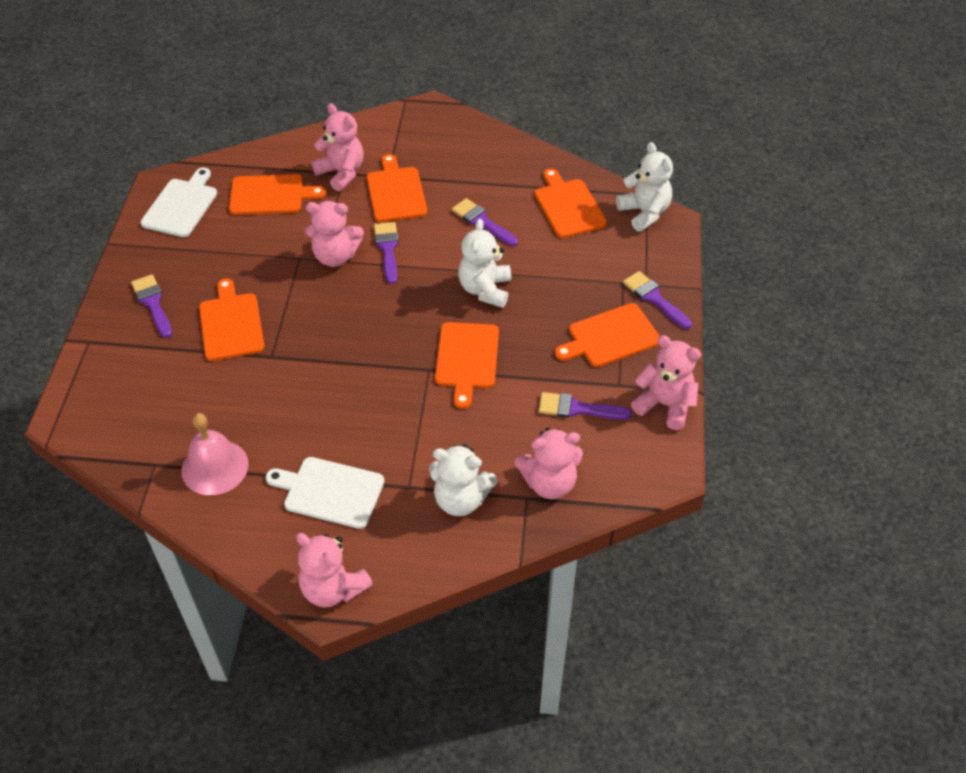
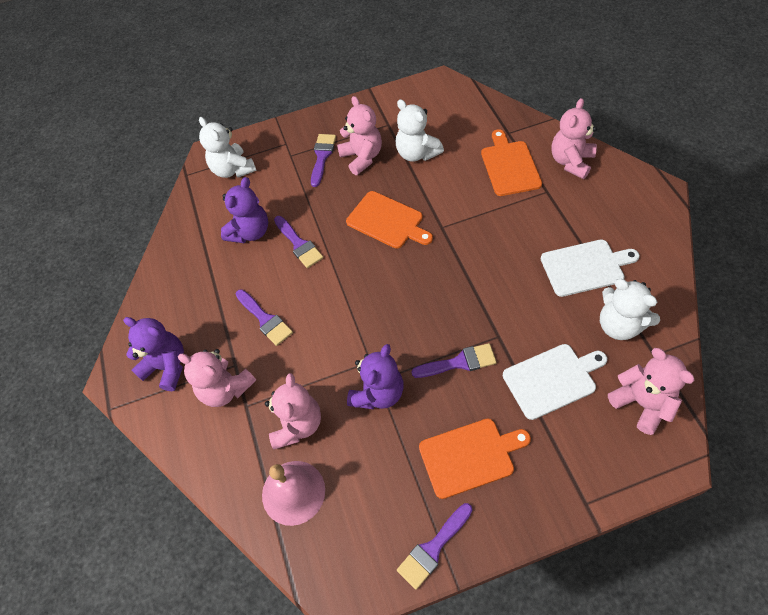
orange cutting board: [199,278,265,361] [229,174,326,215] [367,154,427,222] [435,322,499,409] [534,168,607,238] [555,303,660,367] = 6 -> [346,191,433,249] [419,419,531,499] [481,129,542,196] = 3
purple teddy bear: none = 0 -> [123,317,184,391] [221,177,268,243] [347,344,404,410] = 3

